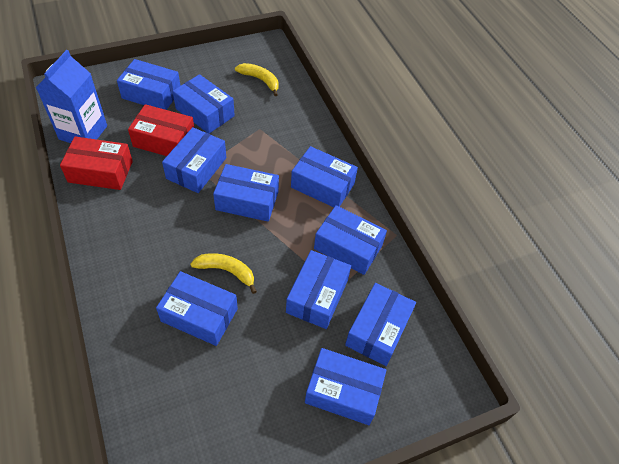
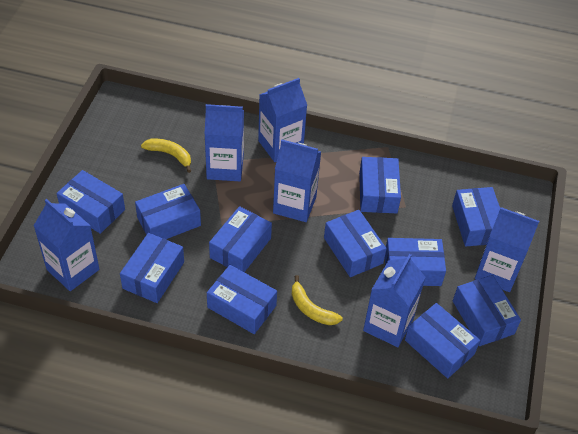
blue box: [117,59,180,110] [156,271,238,346] [162,127,226,193] [173,74,235,133] [213,164,279,222] [286,250,351,329] [291,146,358,207] [305,348,387,425] [314,205,387,275] [345,283,416,366] = 10 -> [57,170,125,234] [120,233,184,303] [135,184,201,239] [207,265,277,334] [209,206,272,272] [324,210,387,277] [359,157,401,213] [385,238,446,286] [405,303,480,378] [452,187,500,247] [453,275,521,346] = 11
blue carton: [36,50,107,143] = 1 -> [34,199,99,291] [205,104,244,181] [258,78,307,162] [273,140,321,222] [363,254,426,347] [475,207,539,292] = 6
red box: [60,137,133,190] [128,104,194,156] = 2 -> none = 0

